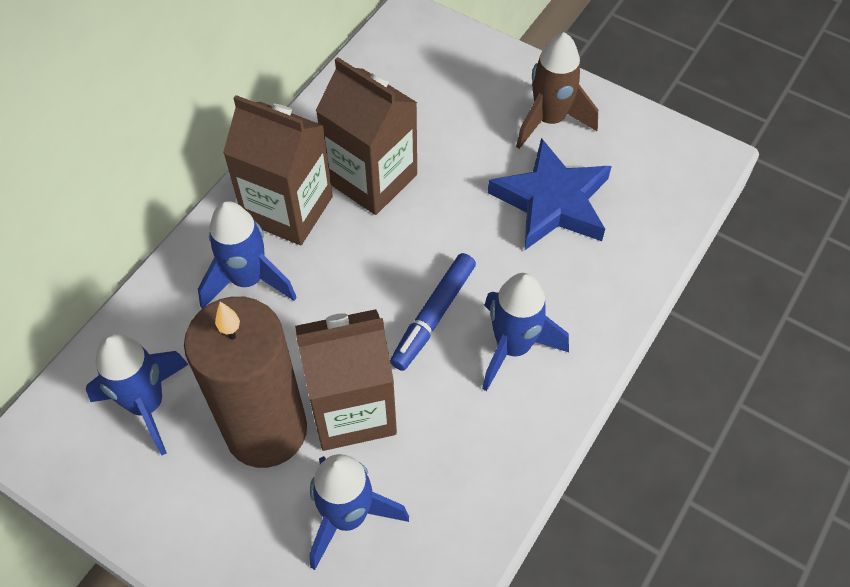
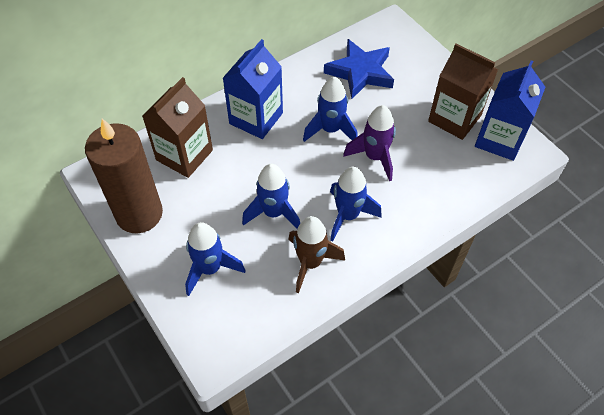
blue carton: none = 0 -> [223,39,283,139] [475,60,545,161] = 2
blue marker: [390,253,476,371] = 1 -> none = 0
brown carton: [223,95,333,245] [295,309,397,451] [316,57,417,215] = 3 -> [142,77,213,178] [428,43,498,140] = 2
purple rocket: none = 0 -> [343,105,396,181] = 1

